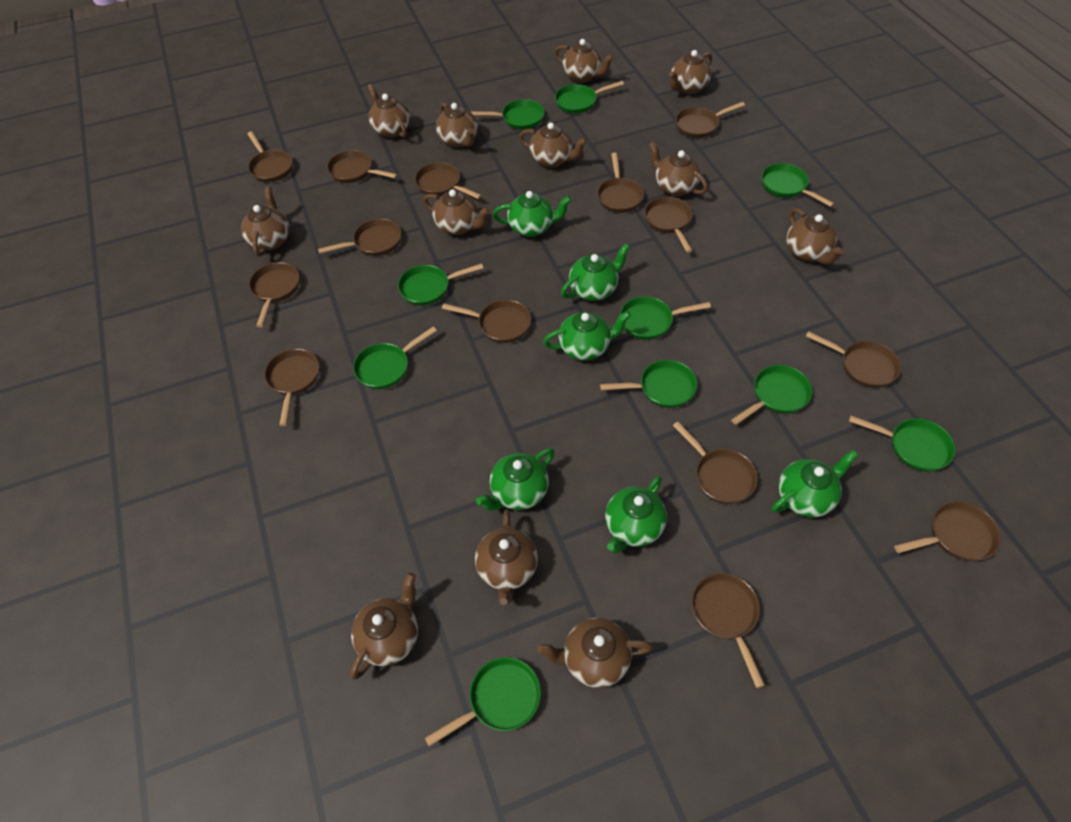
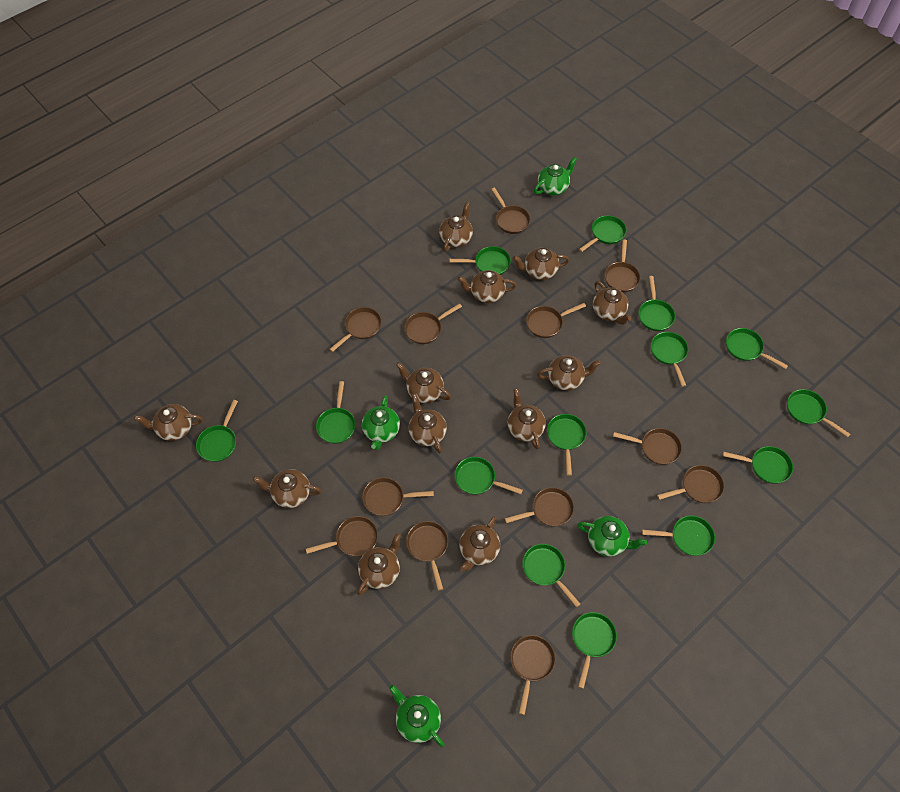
brown pan: [247,131,293,182] [249,262,299,327] [264,349,319,426] [318,219,401,256] [327,150,398,183] [415,162,482,199] [442,300,531,343] [597,153,644,213] [644,197,693,253] [673,422,758,504] [675,102,745,138] [691,573,765,688] [805,331,901,388] [894,501,1001,561] = 14 -> [306,516,378,557] [330,307,382,352] [362,477,434,516] [404,303,462,344] [406,521,448,591] [491,187,530,234] [505,487,574,527] [510,635,556,715] [526,303,586,338] [604,240,640,293] [613,428,682,465] [657,465,724,503] = 12
green pan: [353,326,437,389] [398,263,484,306] [425,657,541,747] [471,99,544,130] [555,81,624,114] [600,360,697,408] [620,296,711,340] [731,365,812,425] [761,163,834,207] [849,416,955,472] = 10 -> [196,400,238,462] [316,381,356,444] [449,246,511,275] [454,457,523,495] [522,544,580,607] [547,414,587,476] [572,612,617,689] [579,215,627,252] [638,276,675,331] [642,516,715,556] [651,332,688,387] [723,446,793,484] [726,328,788,369] [787,389,851,437] = 14
green teapot: [476,448,555,511] [493,191,572,237] [543,311,631,361] [561,243,630,301] [605,476,667,553] [772,450,858,517] = 6 -> [362,395,400,450] [389,685,445,747] [534,157,577,195] [577,516,647,557] = 4

